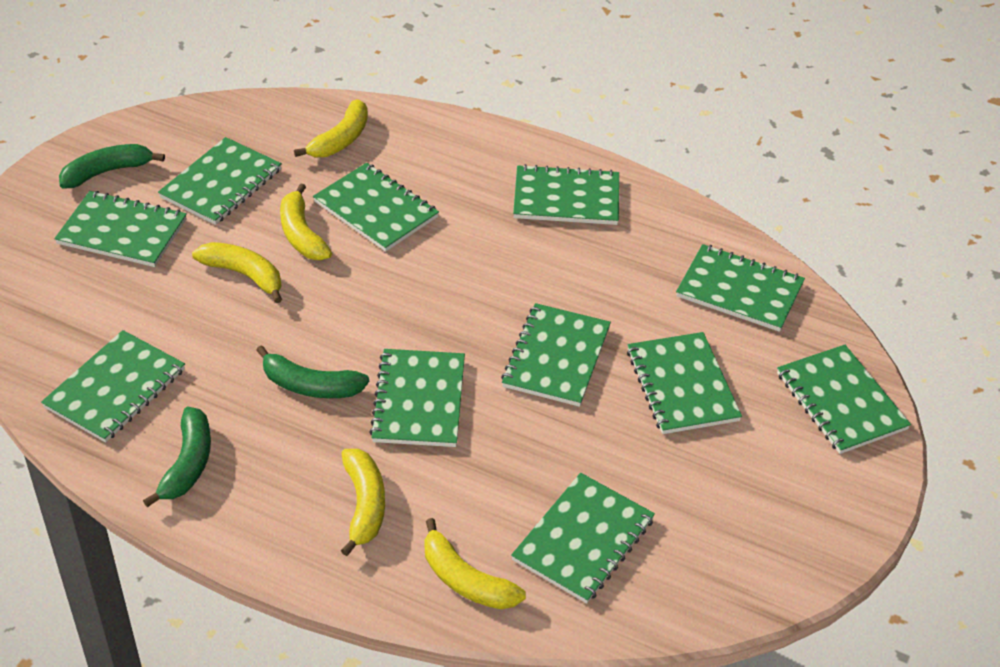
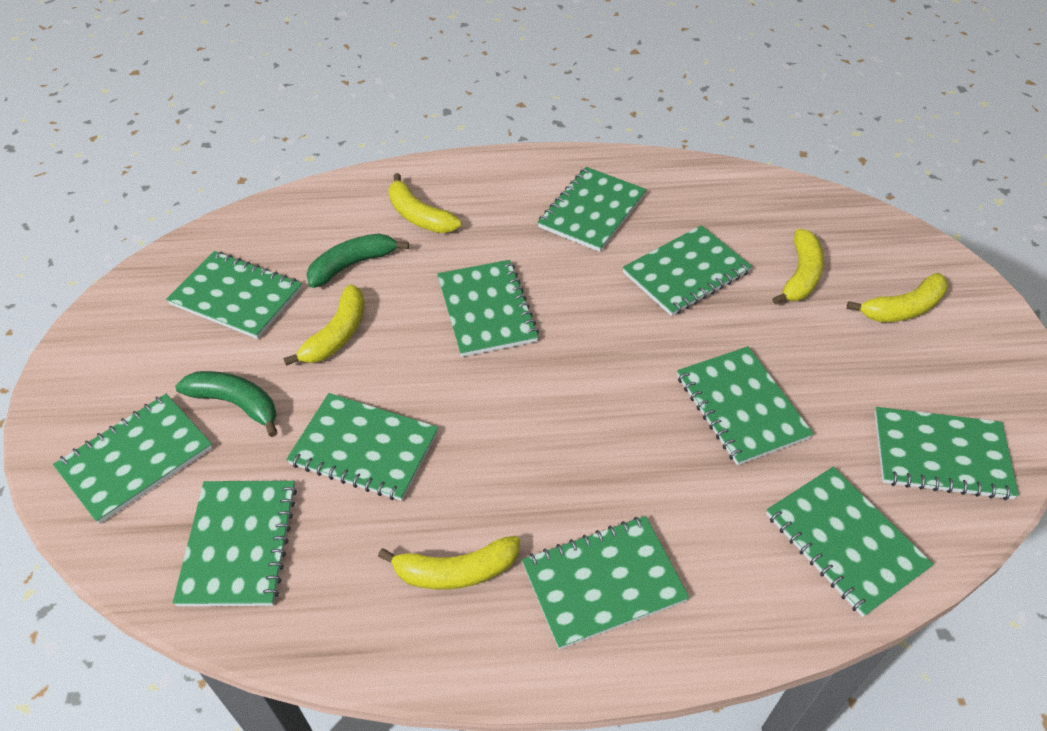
green banana: [59,144,165,189] [143,407,211,507] [256,345,369,398] = 3 -> [175,371,278,437] [306,234,409,288] = 2

